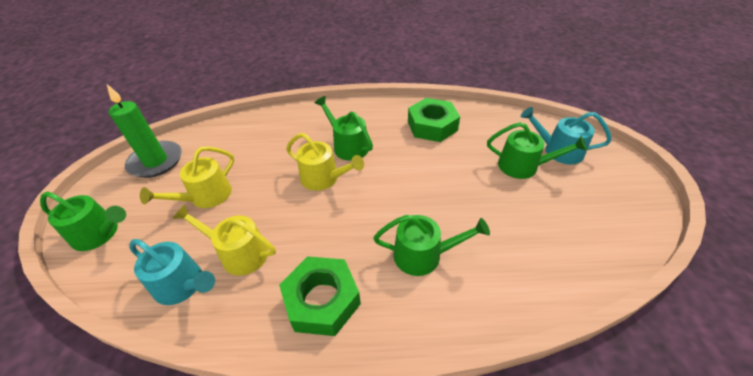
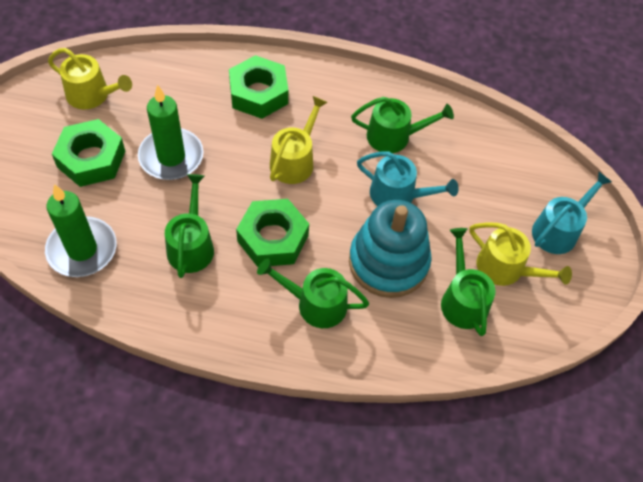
green candle: [107,84,182,178] = 1 -> [45,184,117,277] [138,85,204,180] = 2
green nut: [279,256,361,336] [408,98,460,142] = 2 -> [52,119,125,187] [229,55,288,119] [236,199,309,267] = 3
turquoise stacking toy: none = 0 -> [349,200,432,298] = 1

